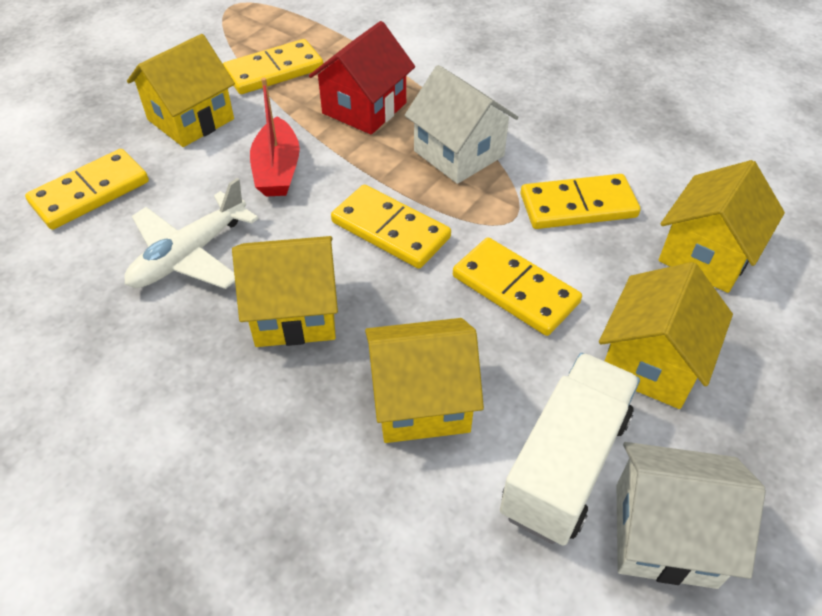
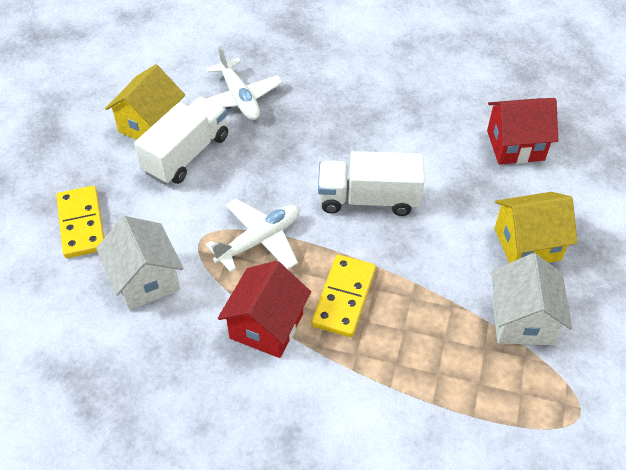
red boat: [250,77,300,196] = 1 -> none = 0
red house: [309,21,415,135] = 1 -> [218,261,311,358] [487,98,558,164] = 2
white plane: [124,178,259,289] = 1 -> [206,46,283,120] [206,198,300,272] = 2
white truck: [500,353,640,546] = 1 -> [134,96,228,185] [318,151,425,216] = 2
yellow domino: [25,149,149,230] [223,39,323,94] [331,185,451,269] [453,237,582,336] [521,174,641,229] = 5 -> [56,186,104,258] [312,255,376,337] = 2
yellow house: [127,34,235,147] [232,236,338,347] [365,318,484,443] [599,262,733,409] [659,160,785,293] = 5 -> [105,64,185,140] [495,192,578,263] = 2

